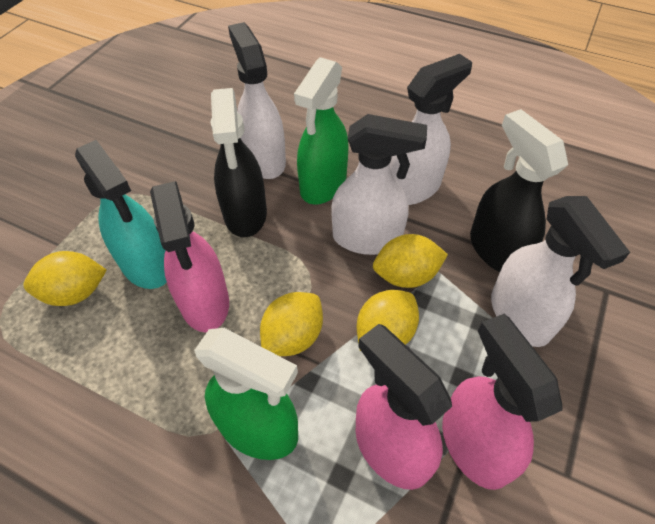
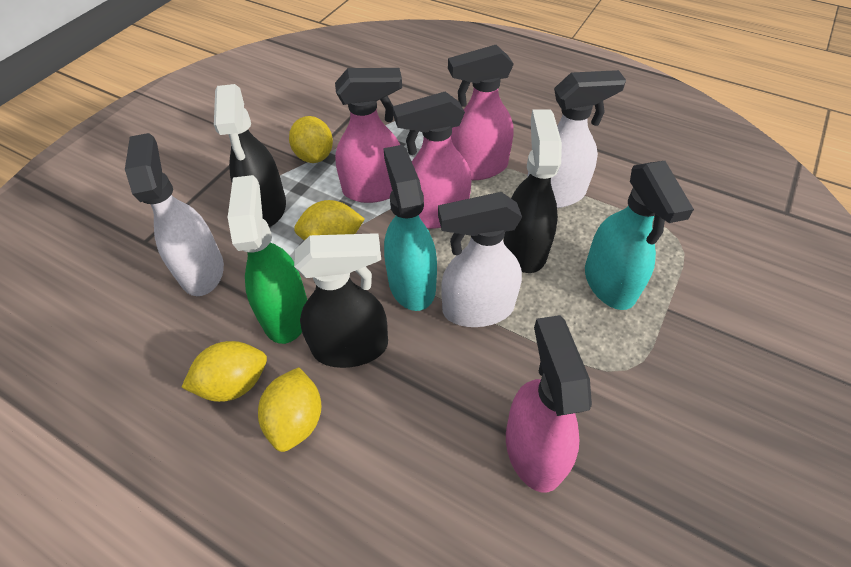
black spray bottle: [210,88,267,237] [470,109,568,272] = 2 -> [214,84,286,227] [294,233,388,368] [504,109,562,273] = 3
green spray bottle: [194,328,298,460] [294,57,349,205] = 2 -> [228,175,307,344] = 1
pink spray bottle: [150,181,229,332] [355,324,452,490] [442,314,562,490] = 3 -> [335,68,402,203] [393,92,471,229] [448,45,514,180] [506,315,592,492] = 4
turquoise spray bottle: [75,140,167,289] = 1 -> [383,145,437,311] [585,161,694,310] = 2
white spray bottle: [228,22,286,179] [331,114,427,255] [390,54,472,205] [491,196,630,347] = 4 -> [125,133,224,296] [438,192,522,327] [527,70,626,208] = 3

